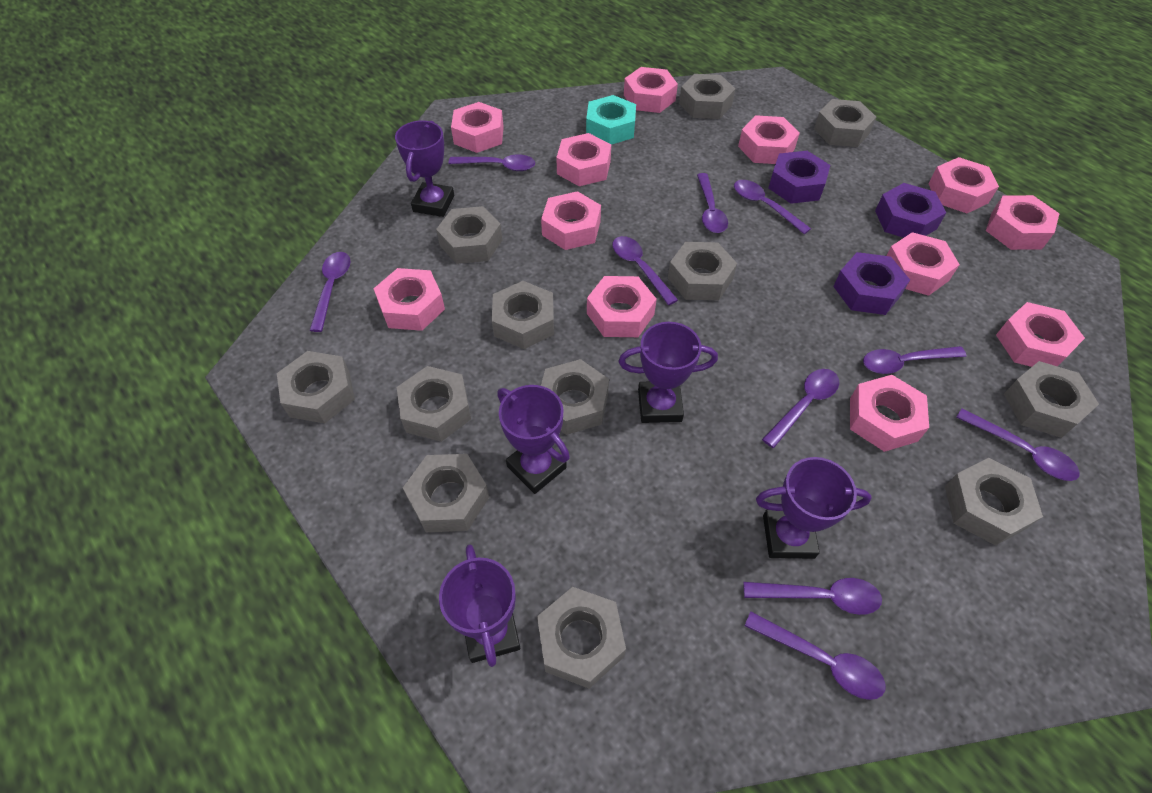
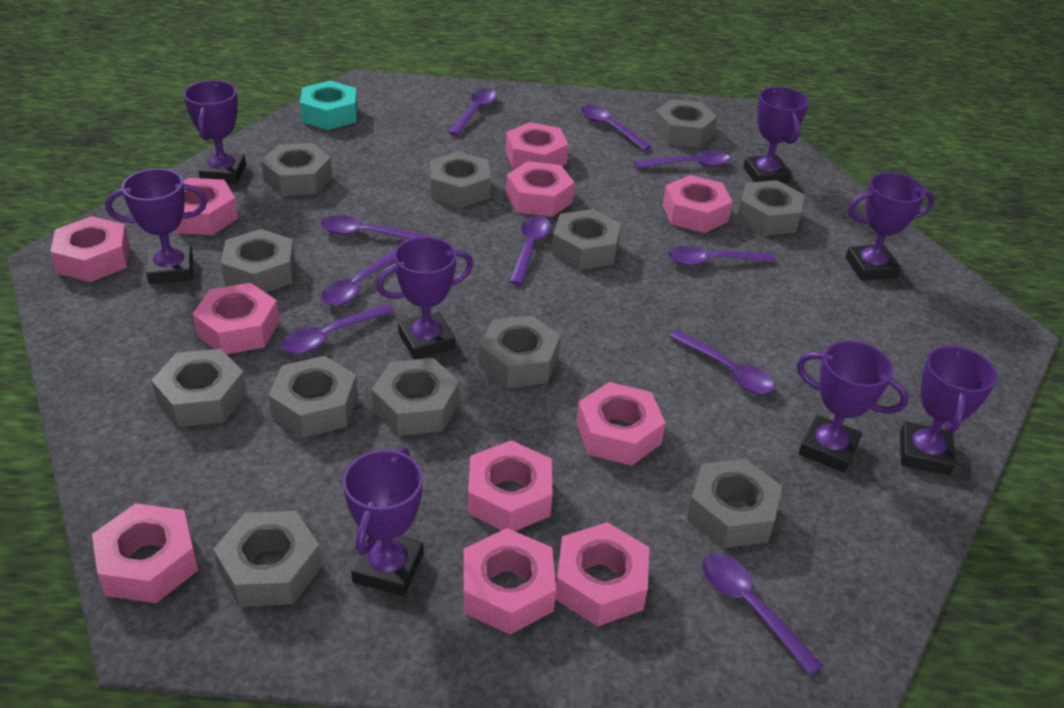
pink nut: [373,268,445,331] [451,102,504,153] [541,191,601,250] [556,133,611,186] [587,276,657,337] [624,67,678,113] [738,115,800,164] [850,375,929,452] [886,232,960,296] [928,157,999,213] [986,195,1059,250] [996,302,1085,367] = 12 -> [50,216,130,282] [92,503,198,603] [175,178,238,235] [193,283,279,354] [463,528,556,635] [468,440,553,531] [506,122,569,169] [506,161,575,217] [555,522,649,626] [576,382,666,466] [663,175,732,233] = 11
purple nut: [768,151,830,204] [833,252,910,315] [875,183,946,238] = 3 -> none = 0
purple trophy: [395,120,454,217] [439,545,520,667] [497,385,570,494] [619,322,718,423] [756,457,872,559] = 5 -> [105,168,207,284] [183,80,246,184] [343,447,424,596] [376,237,474,360] [743,87,809,183] [797,341,909,473] [846,172,935,281] [900,345,997,475] = 8

